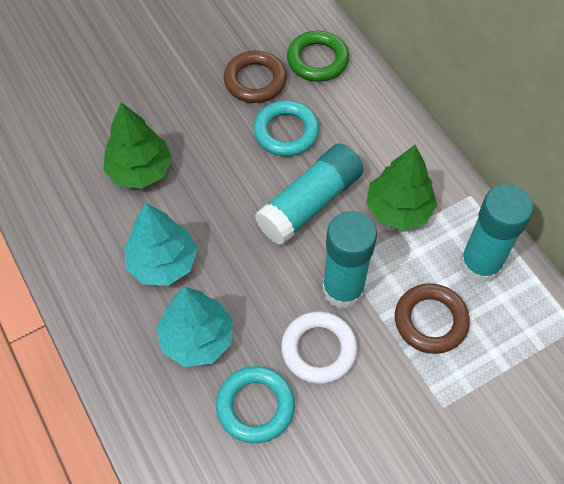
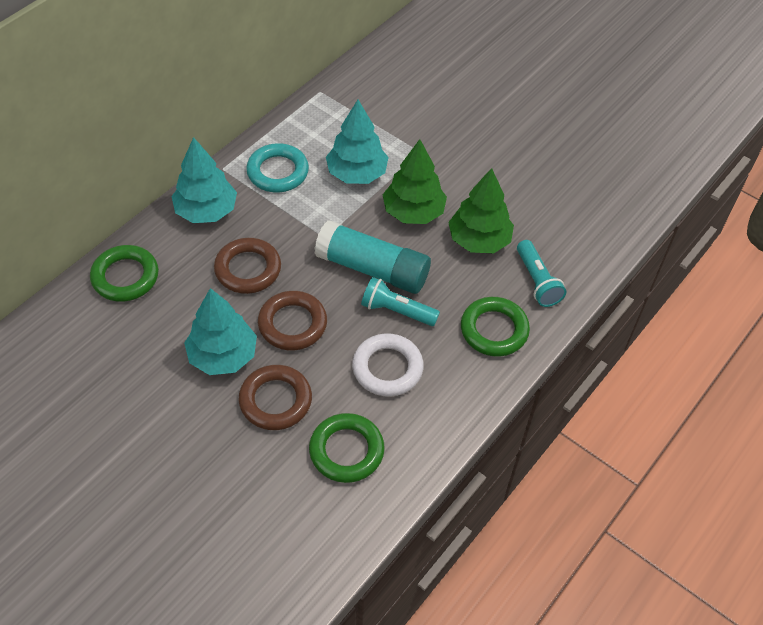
brown ring: [224,51,287,103] [395,283,470,354] = 2 -> [214,238,281,294] [239,365,312,430] [258,291,327,350] = 3
green ring: [287,31,349,82] = 1 -> [90,245,159,302] [309,413,385,483] [461,297,530,357] = 3
turquoise flashlight: none = 0 -> [361,277,440,326] [517,240,566,307] = 2
turquoise glue stick: [255,143,363,245] [322,211,377,309] [460,184,533,283] = 3 -> [314,220,431,294] = 1
turquoise ring: [216,366,295,443] [254,100,319,156] = 2 -> [246,143,309,193] = 1
turquoise tree: [125,203,197,286] [156,287,233,367] = 2 -> [171,137,237,223] [184,288,257,375] [326,100,389,184] = 3

